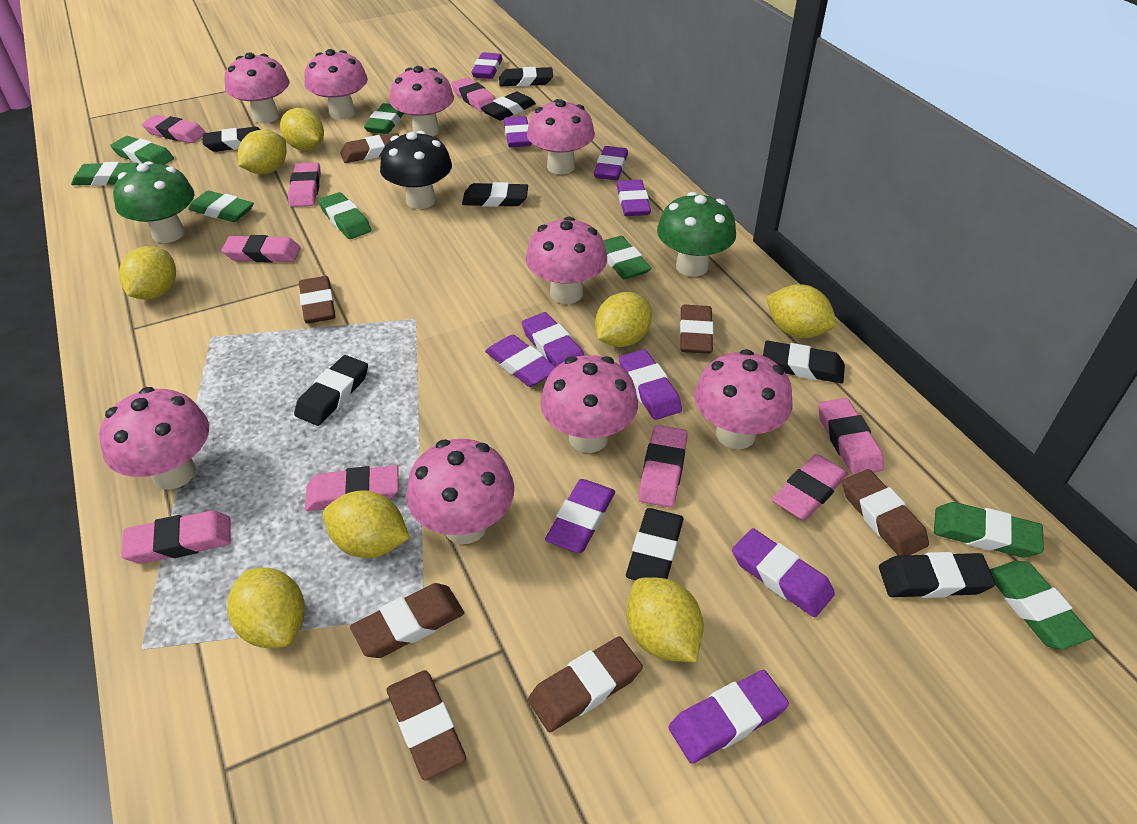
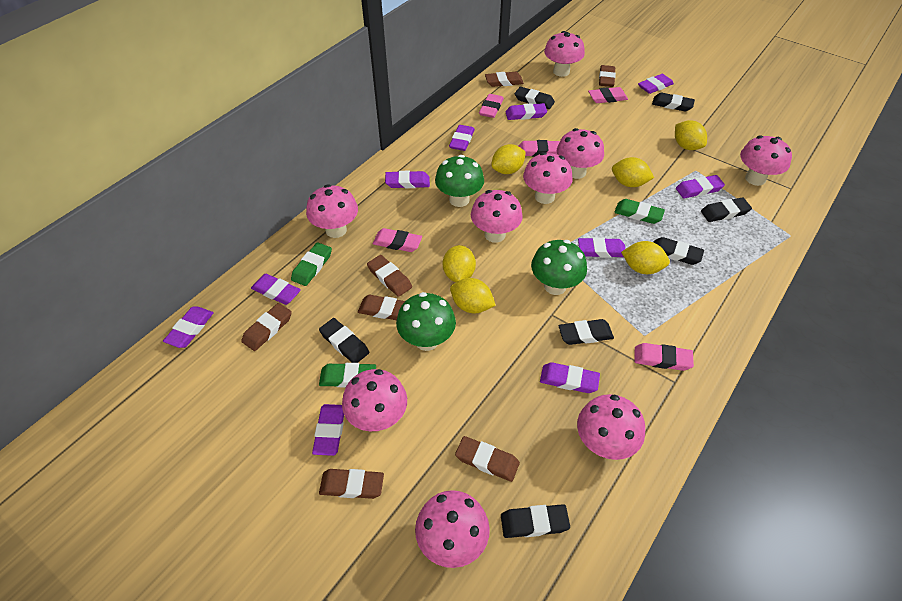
black eraser: [203,127,261,152] [294,355,368,426] [462,182,528,207] [481,92,536,121] [499,67,553,87] [626,508,684,580] [763,341,845,383] [879,552,995,598] = 8 -> [319,318,370,363] [501,504,570,538] [515,87,555,109] [559,319,614,345] [652,93,695,111] [654,237,704,265] [701,197,752,222] = 7
black mushroom: [380,131,452,209] = 1 -> none = 0
green eraser: [71,162,138,186] [110,136,174,165] [188,191,254,222] [318,192,371,239] [364,103,404,134] [603,236,651,279] [934,502,1044,558] [990,561,1094,649] = 8 -> [291,242,332,286] [319,363,376,387] [614,199,665,224] = 3
green mushroom: [113,162,194,243] [657,192,736,277] = 2 -> [396,292,456,351] [435,155,484,207] [531,240,587,295] = 3
pink eraser: [121,510,231,564] [142,115,206,143] [222,235,301,263] [288,162,321,207] [305,465,399,511] [451,77,495,112] [638,425,688,508] [772,454,848,521] [818,398,884,475] = 9 -> [373,228,422,252] [479,94,504,118] [518,140,560,157] [588,87,628,103] [634,343,694,371] = 5
yellow lemon: [119,246,176,300] [227,568,305,648] [238,129,287,174] [280,108,324,151] [323,490,410,558] [595,292,652,347] [626,577,703,662] [766,284,836,338] = 8 -> [443,245,476,282] [450,278,496,313] [491,144,526,174] [612,157,654,187] [621,241,670,274] [675,120,707,150] = 6

